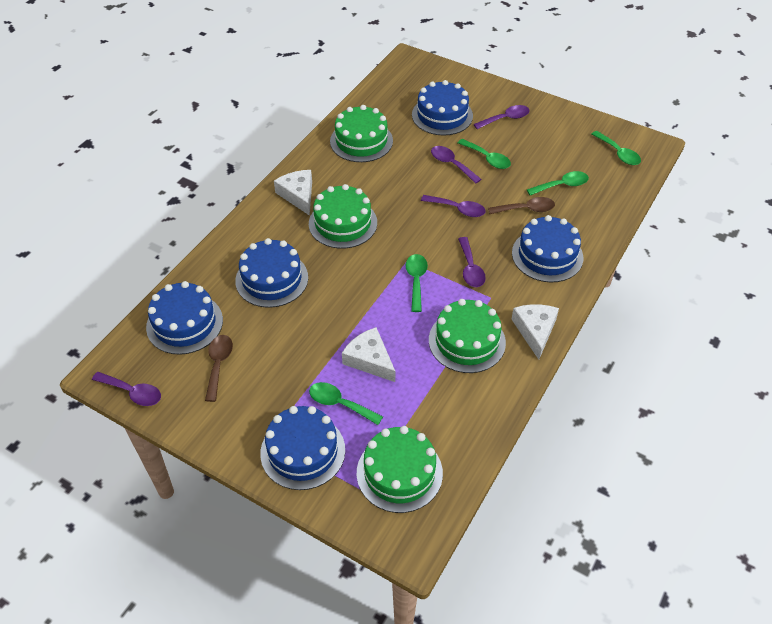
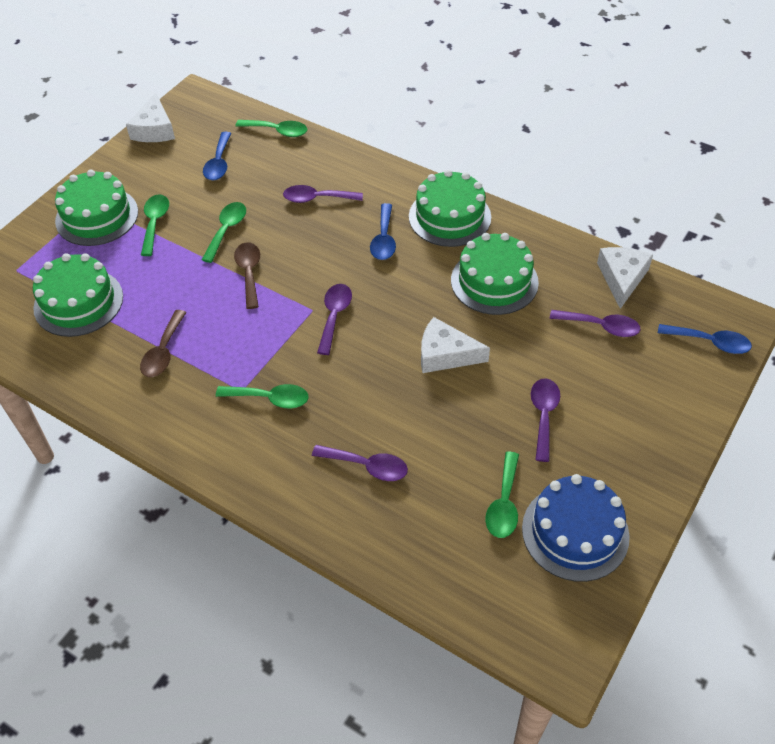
blue cake: [146,281,223,355] [235,238,308,308] [260,406,345,490] [412,80,473,136] [512,215,583,282] = 5 -> [522,474,630,582] = 1
blue spoon: none = 0 -> [203,132,231,180] [370,203,396,260] [658,324,752,354] = 3

